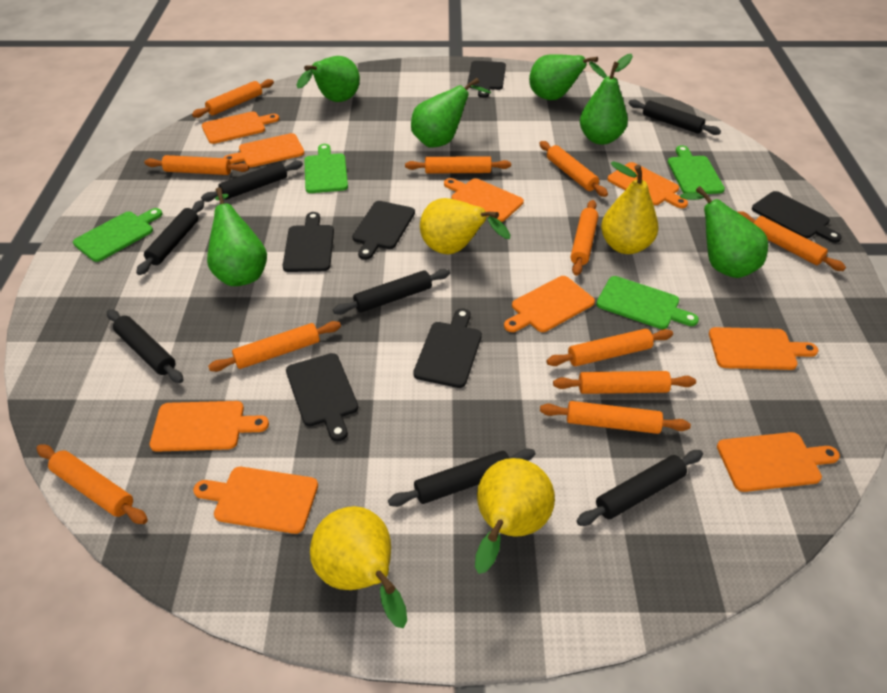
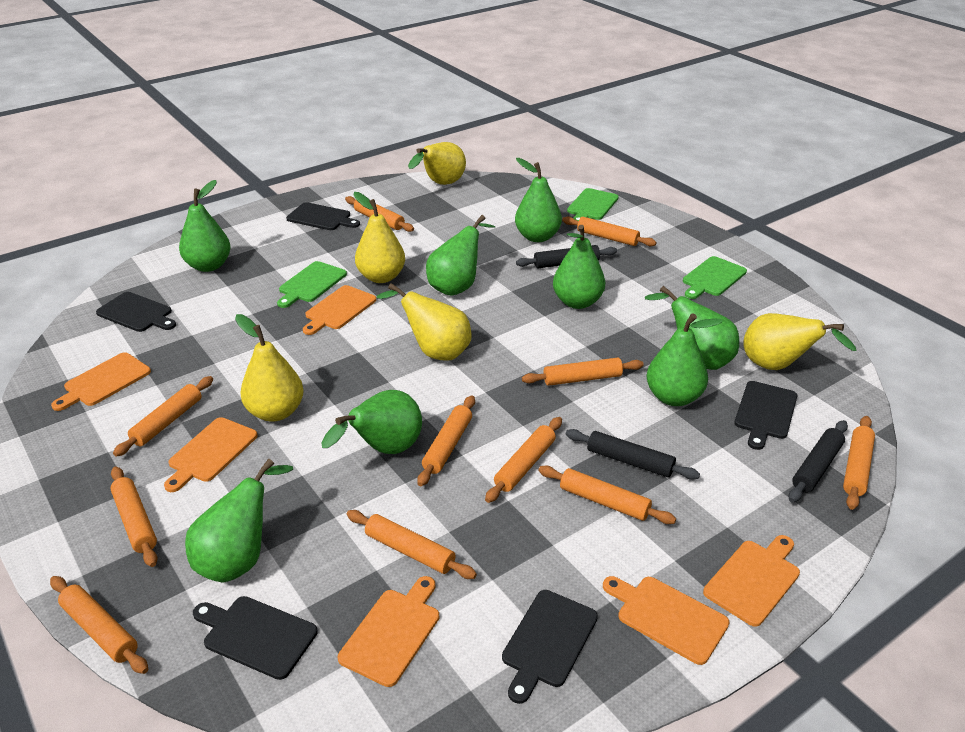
black cutting board: [283,212,334,272] [286,353,358,441] [352,201,415,260] [413,308,482,388] [467,61,506,98] [752,191,842,243] = 6 -> [96,292,176,332] [193,596,318,680] [286,202,360,230] [502,590,598,704] [734,381,797,450] = 5
black rolling pin: [107,309,184,383] [136,200,204,275] [201,160,303,202] [333,269,450,315] [388,448,536,507] [577,450,703,526] [628,99,721,135] = 7 -> [516,245,617,268] [566,429,700,480] [789,420,848,503] = 3
green cutting board: [73,208,162,262] [304,144,348,193] [596,276,699,329] [668,145,725,194] = 4 -> [277,261,347,308] [567,188,619,221] [683,256,747,299] = 3
green pear: [207,187,267,286] [297,56,360,102] [411,78,491,148] [529,55,607,100] [580,54,633,145] [680,186,768,278] = 6 -> [179,180,231,272] [185,459,293,583] [321,390,422,454] [426,215,495,296] [515,158,562,242] [553,225,605,309] [645,286,739,370] [647,313,723,406] = 8
orange cutting board: [150,401,269,452] [193,467,318,534] [202,111,279,144] [223,133,305,167] [444,178,524,222] [504,276,595,332] [607,162,688,208] [709,327,818,370] [717,432,840,492] = 9 -> [51,352,151,411] [164,417,258,492] [303,285,376,335] [338,576,439,687] [603,576,730,665] [703,535,800,627] = 6
yellow pear: [310,506,407,628] [420,198,510,254] [475,458,555,574] [601,161,658,254] = 4 -> [235,314,304,421] [353,192,405,283] [377,283,472,361] [408,142,466,185] [743,313,857,370] = 5

